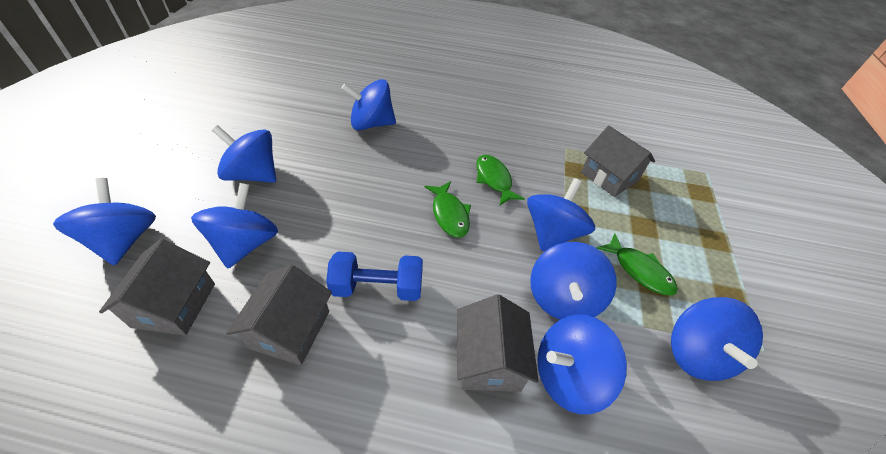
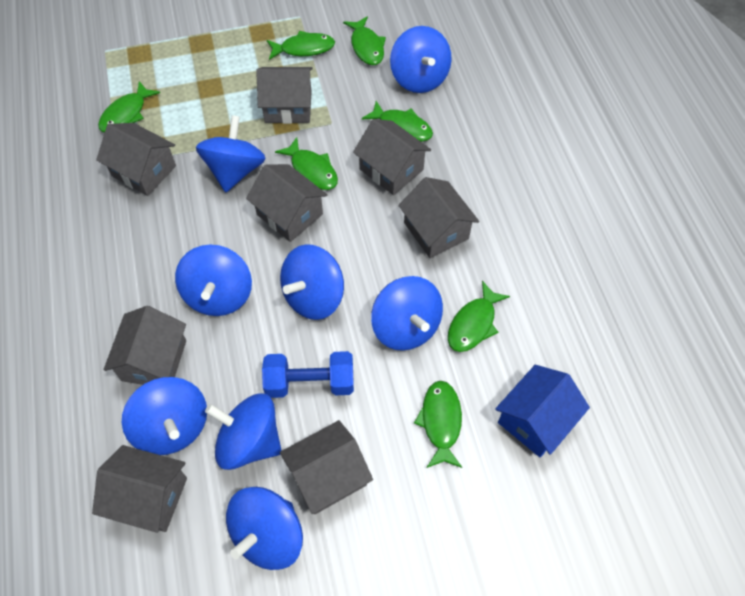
blue house: none = 0 -> [495,365,590,457] = 1
green fish: [425,181,471,238] [476,155,525,206] [597,233,678,296] = 3 -> [98,81,160,132] [267,31,335,60] [275,137,338,190] [343,16,386,65] [362,101,433,142] [414,381,462,468] [448,281,510,352] = 7
grey house: [99,239,215,336] [226,265,332,365] [457,294,539,392] [581,126,655,197] = 4 -> [92,445,187,533] [96,123,176,196] [104,306,186,385] [246,164,327,242] [256,67,313,124] [280,420,373,514] [353,119,431,195] [398,177,479,258] = 8

